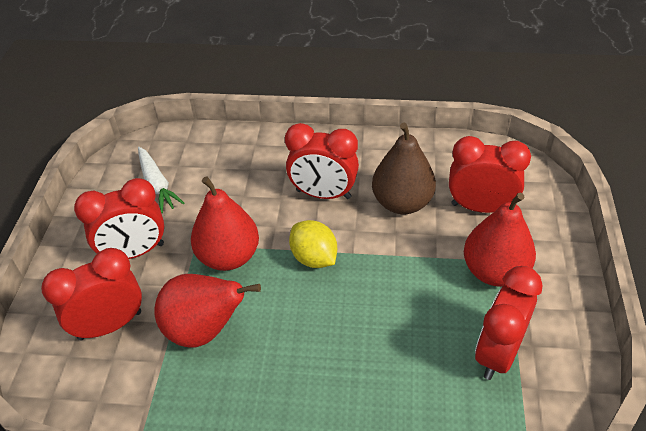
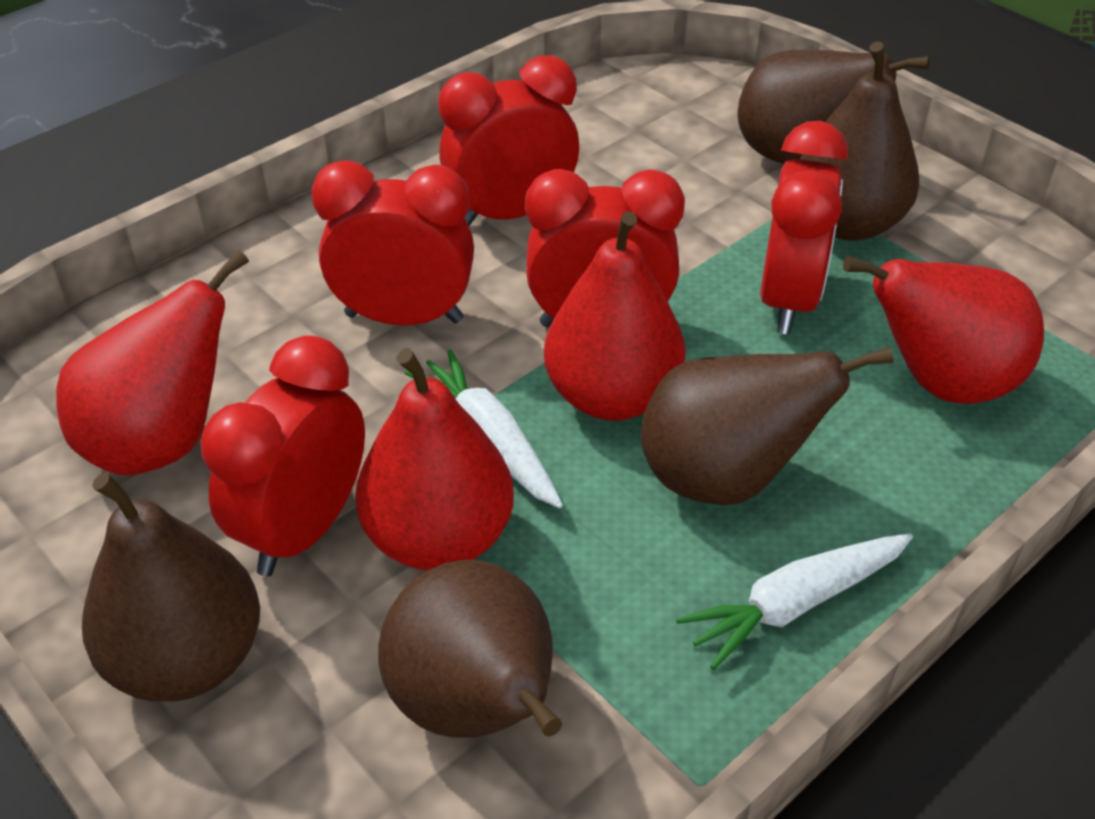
brown pear: [372,123,436,214] = 1 -> [82,473,260,702] [378,560,562,738] [641,347,894,505] [738,50,930,164] [800,42,919,241] = 5
red pear: [154,274,261,348] [191,176,259,271] [464,193,536,287] = 3 -> [56,250,249,475] [355,349,514,570] [544,212,686,421] [843,256,1044,404] = 4
white carrot: [138,147,185,213] = 1 -> [404,349,563,508] [676,534,913,670] = 2
yellow lemon: [289,220,337,268] = 1 -> none = 0

